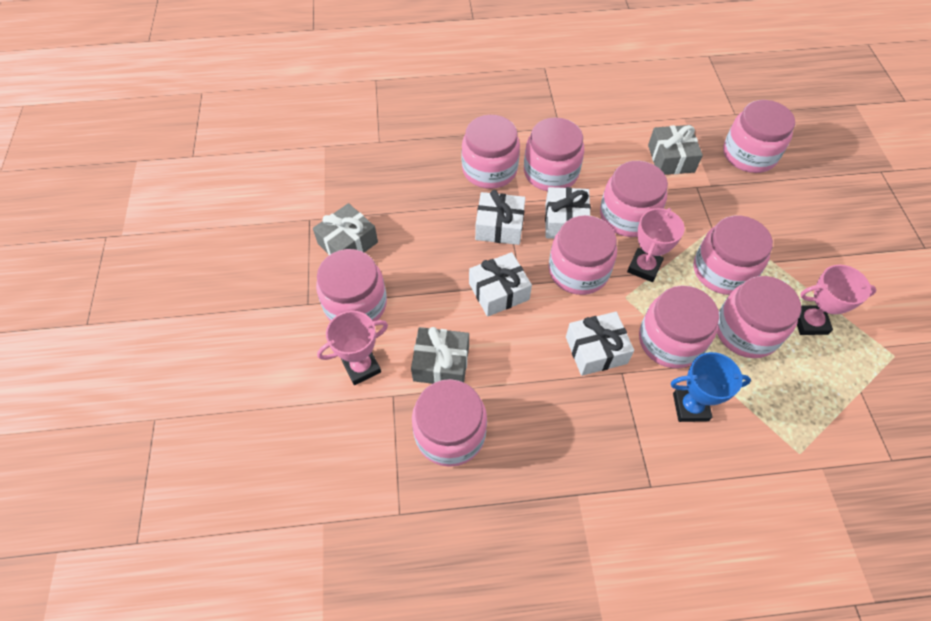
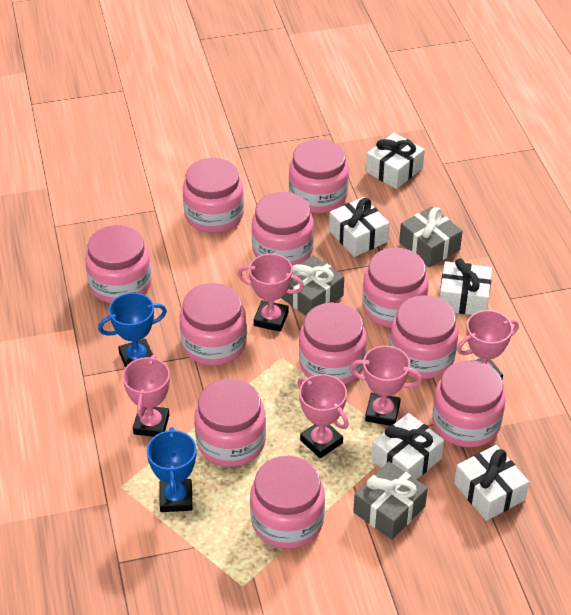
blue trophy: [671,352,751,422] = 1 -> [98,293,167,367] [147,427,196,512] = 2
pink jar: [316,249,387,321] [412,379,487,467] [462,115,520,189] [524,118,584,191] [549,215,617,295] [600,161,668,237] [639,285,719,368] [693,216,773,295] [717,276,801,358] [723,100,795,173] = 10 -> [85,225,152,303] [179,283,247,366] [183,158,244,233] [194,379,266,467] [250,456,325,549] [252,192,314,266] [289,139,349,213] [299,302,367,385] [363,248,429,328] [390,295,459,379] [432,360,505,447] = 11
pink trophy: [317,311,388,385] [627,208,685,282] [797,265,876,335] = 3 -> [122,355,170,437] [238,254,304,332] [297,374,349,458] [349,346,422,426] [457,310,519,379] = 5
white gift: [469,252,532,317] [475,190,525,245] [545,187,591,239] [566,312,634,376] = 4 -> [329,197,390,257] [366,133,425,189] [371,413,444,480] [440,258,492,315] [454,445,529,521] = 5

